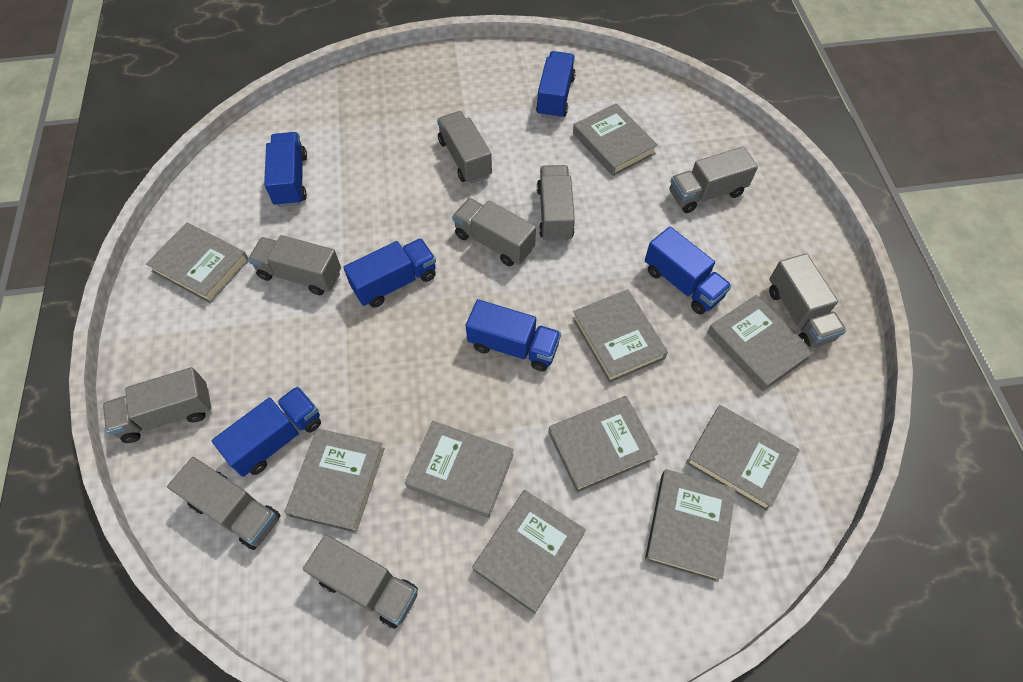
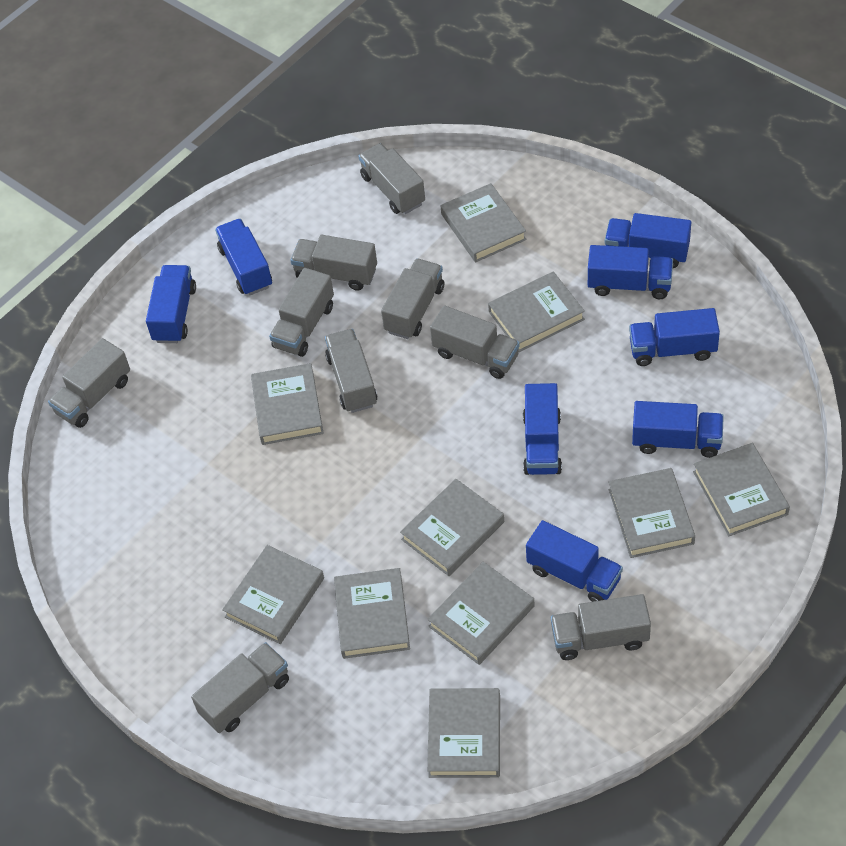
blue truck: [212,386,321,477] [264,132,307,207] [344,238,436,308] [466,299,561,371] [536,51,576,119] [645,227,732,315] = 6 -> [146,265,196,343] [215,219,272,295] [523,383,562,475] [526,520,623,602] [588,245,673,299] [605,213,691,268] [629,308,720,366] [632,401,724,458] = 8

